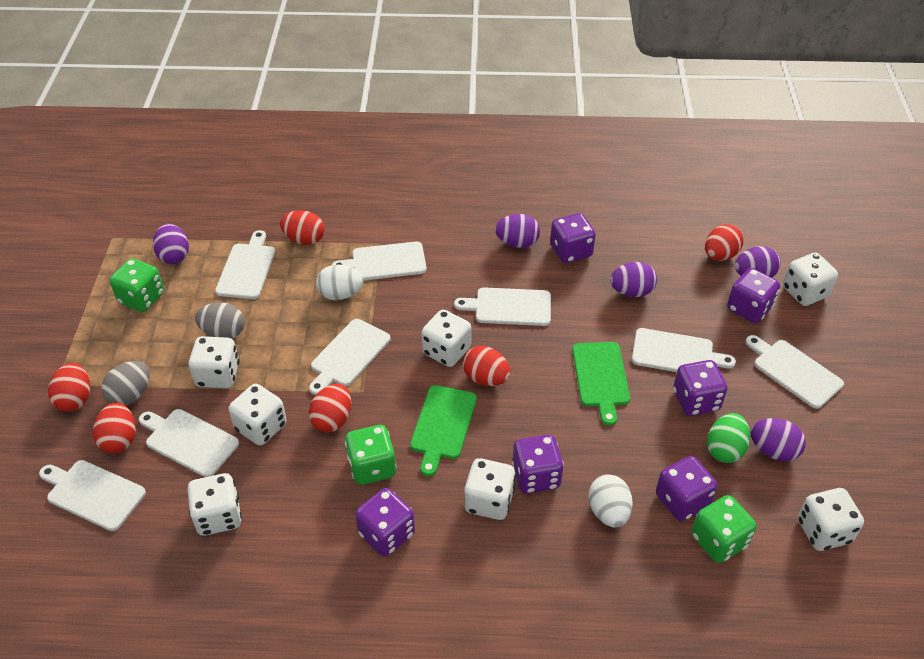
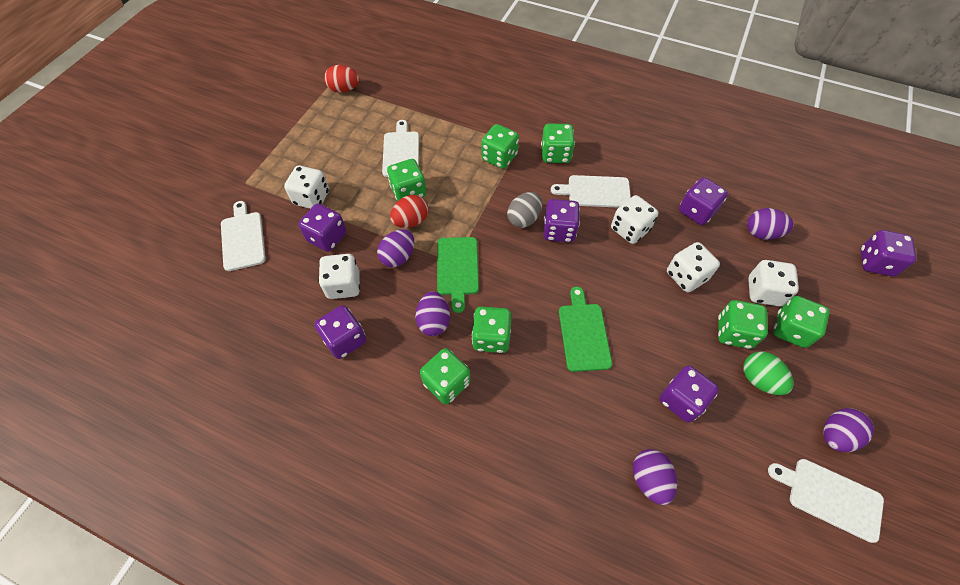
green dice: [110,259,164,312] [345,425,396,485] [691,495,756,563] = 3 -> [387,159,426,201] [420,348,470,404] [472,307,511,353] [481,124,519,169] [541,124,575,163] [718,300,768,349] [773,296,830,348] = 7
grey egg: [101,361,150,406] [195,303,245,339] = 2 -> [507,192,542,228] = 1
red egg: [48,363,90,412] [93,402,136,453] [280,210,324,245] [309,384,351,432] [463,346,510,386] [705,224,744,261] = 6 -> [324,65,359,93] [390,195,429,228] = 2
white cutting board: [39,460,146,531] [139,409,239,477] [215,230,275,299] [309,319,391,395] [332,241,427,280] [454,287,551,326] [632,328,736,372] [745,335,844,409] = 8 -> [221,201,266,271] [382,120,419,177] [551,175,631,208] [768,459,884,543] = 4
white dice: [187,473,242,536] [189,336,239,388] [229,384,287,446] [421,309,471,367] [464,458,516,520] [783,253,838,306] [798,488,864,551] = 7 -> [284,165,329,209] [318,254,360,299] [611,195,658,244] [667,242,720,292] [748,260,799,306] = 5
white egg: [316,264,364,300] [588,474,633,527] = 2 -> none = 0

